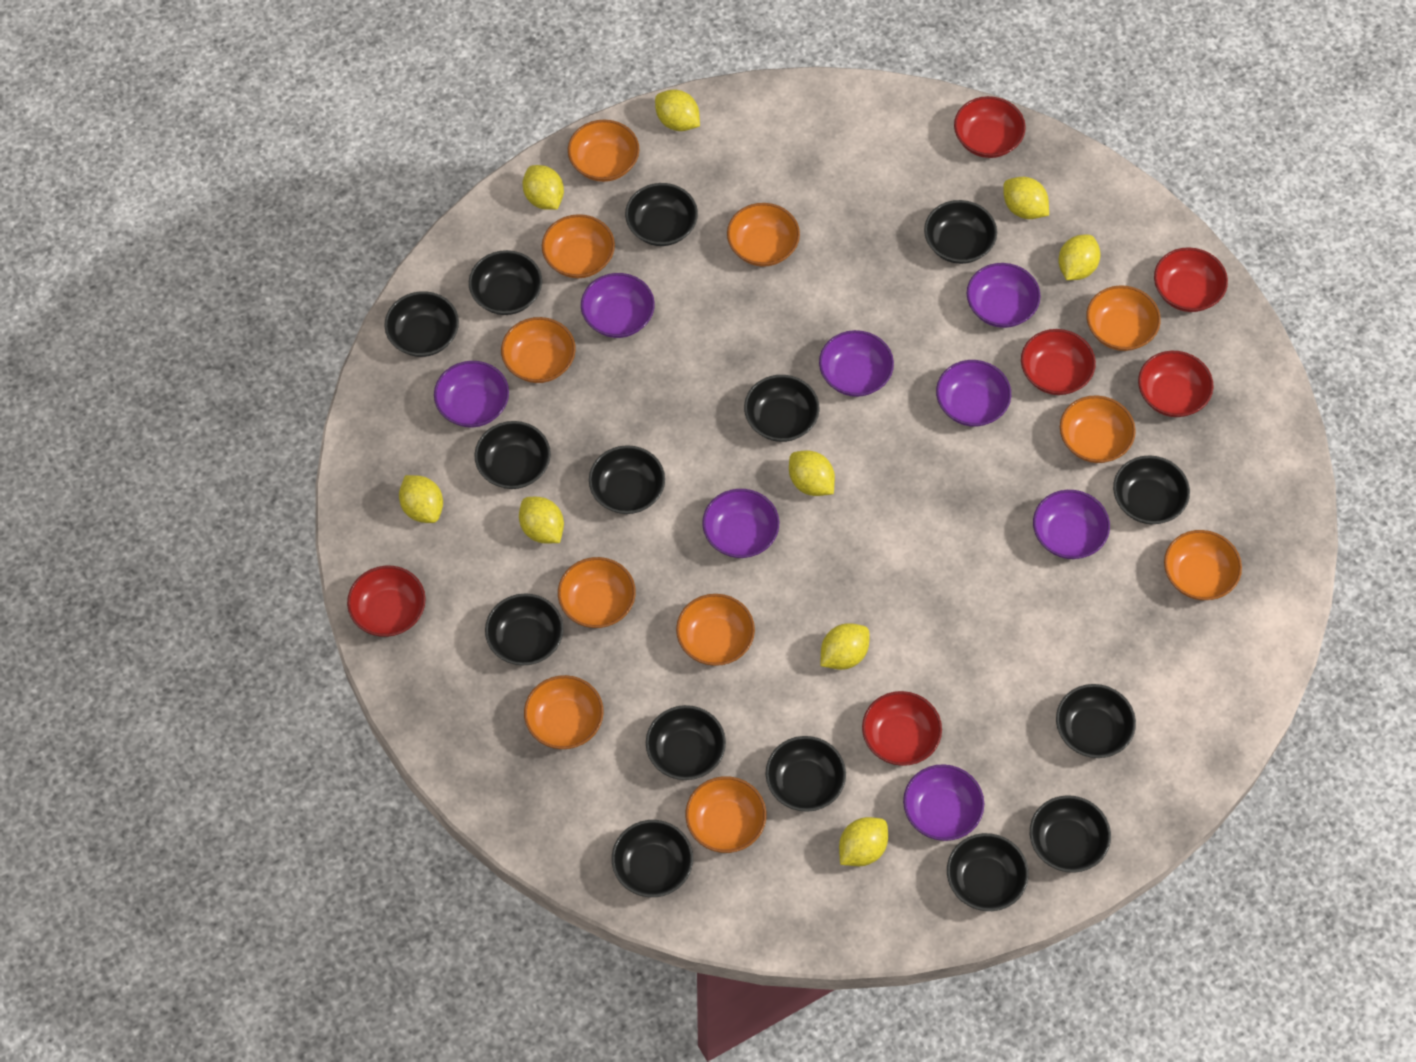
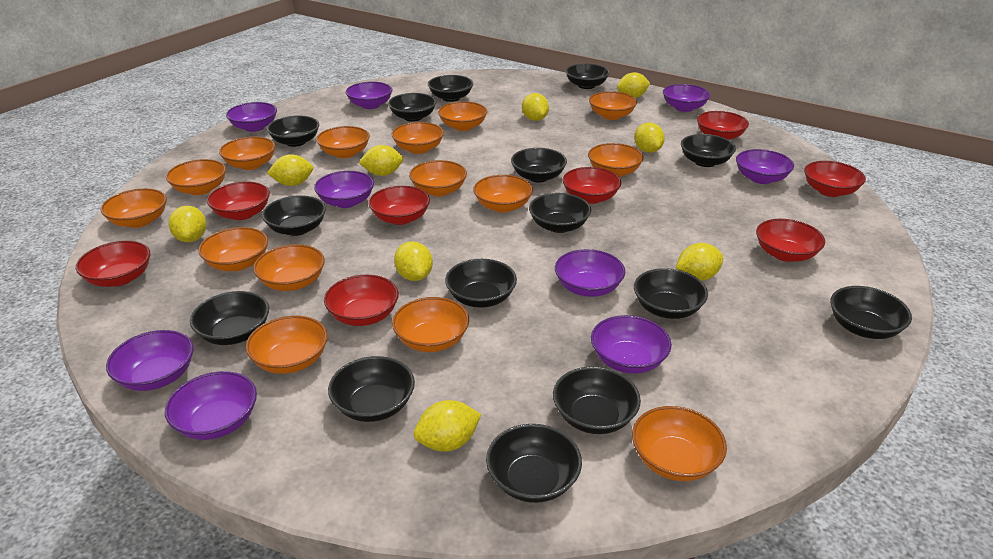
orange bowl: [501,317,576,383] [524,675,604,749] [542,214,615,278] [558,557,636,628] [568,120,639,182] [676,594,755,666] [685,776,766,853] [727,203,800,267] [1060,395,1136,463] [1086,285,1161,351] [1164,530,1242,600] = 11 -> [101,188,167,228] [166,159,226,195] [198,227,268,271] [219,137,275,170] [246,315,328,374] [253,244,325,291] [316,126,370,158] [392,122,444,154] [392,297,469,352] [409,160,467,197] [438,101,488,131] [473,175,533,213] [588,143,644,177] [589,91,637,120] [632,406,727,481] = 15
purple bowl: [434,361,509,428] [581,273,655,338] [702,489,779,558] [819,330,894,397] [903,764,984,841] [936,360,1011,427] [967,263,1041,328] [1033,490,1110,559] = 8 -> [106,330,194,391] [165,371,257,440] [226,102,277,132] [314,171,374,208] [345,82,393,109] [555,249,625,297] [591,315,672,374] [663,84,711,112] [736,149,794,184] = 9
red bowl: [347,566,426,637] [862,691,942,766] [954,96,1026,158] [1021,329,1096,395] [1138,351,1213,417] [1154,247,1228,312] = 6 -> [76,241,150,287] [207,181,270,220] [324,275,399,326] [368,186,430,225] [563,167,621,204] [697,111,749,140] [756,219,825,262] [804,161,866,197] = 8

